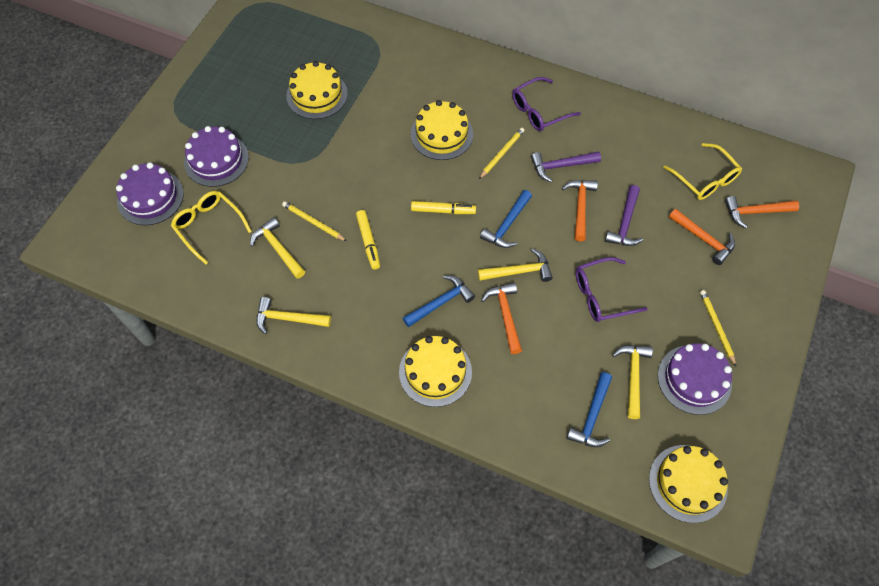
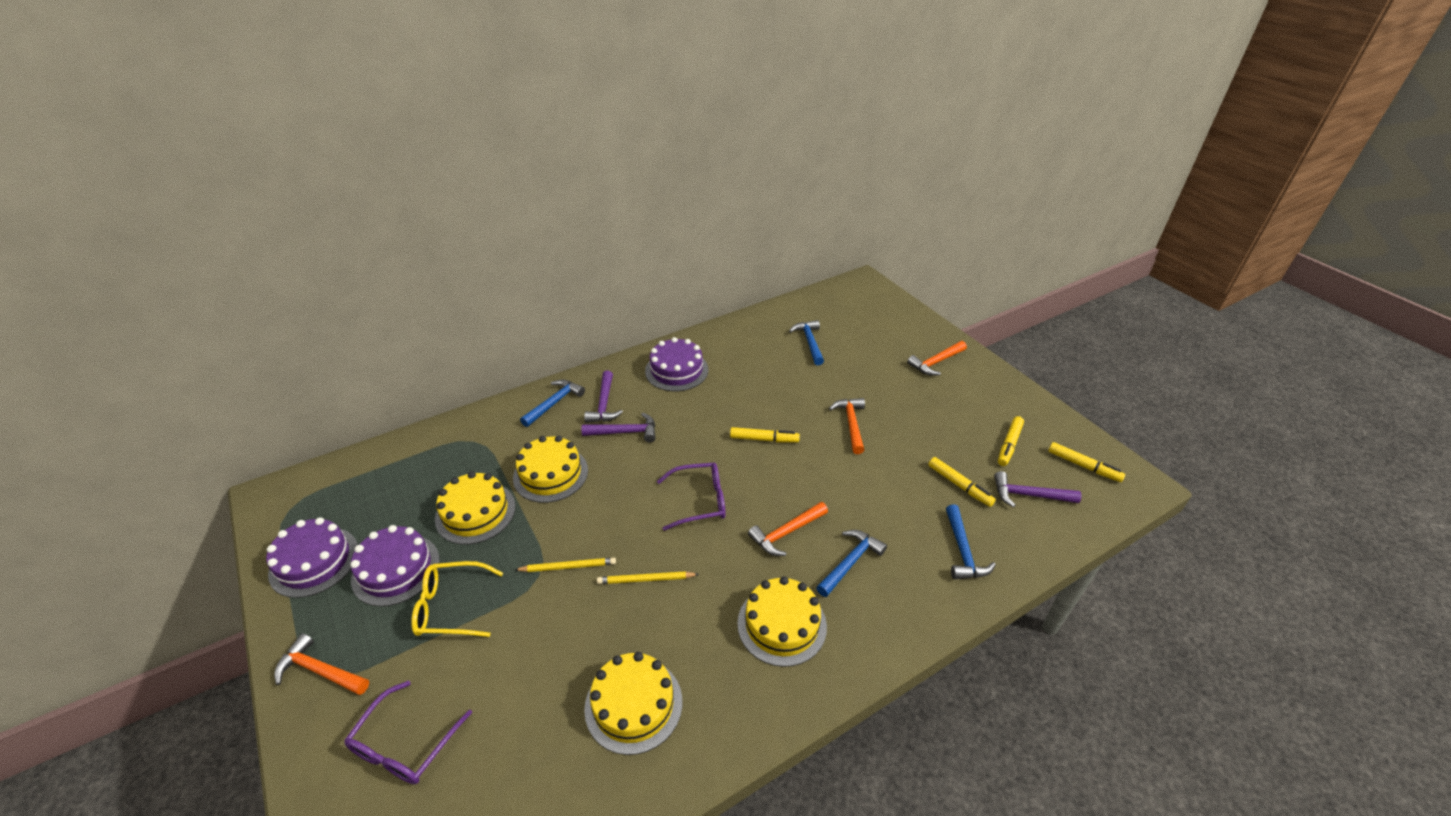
blue hammer: [403,275,475,327] [480,190,532,248] [567,372,612,447] = 3 -> [520,379,585,427] [789,320,824,365] [816,530,887,597] [946,505,996,579] = 4
purple hammer: [531,151,601,182] [605,185,643,246] = 2 -> [581,413,656,442] [584,371,623,423] [994,471,1081,507] = 3
yellow glasses: [171,191,252,265] [663,143,742,200] = 2 -> [411,561,503,637] = 1
yellow hammer: [250,217,305,279] [256,297,331,334] [478,248,553,282] [612,345,653,419] = 4 -> none = 0
yellow marker: [356,210,380,270] [411,201,476,214] = 2 -> [730,427,800,443] [929,457,996,507] [998,416,1024,466] [1048,442,1125,482] = 4
yellow pencil: [282,201,347,241] [479,128,525,179] [700,290,736,366] = 3 -> [515,558,616,572] [597,571,699,584] = 2

